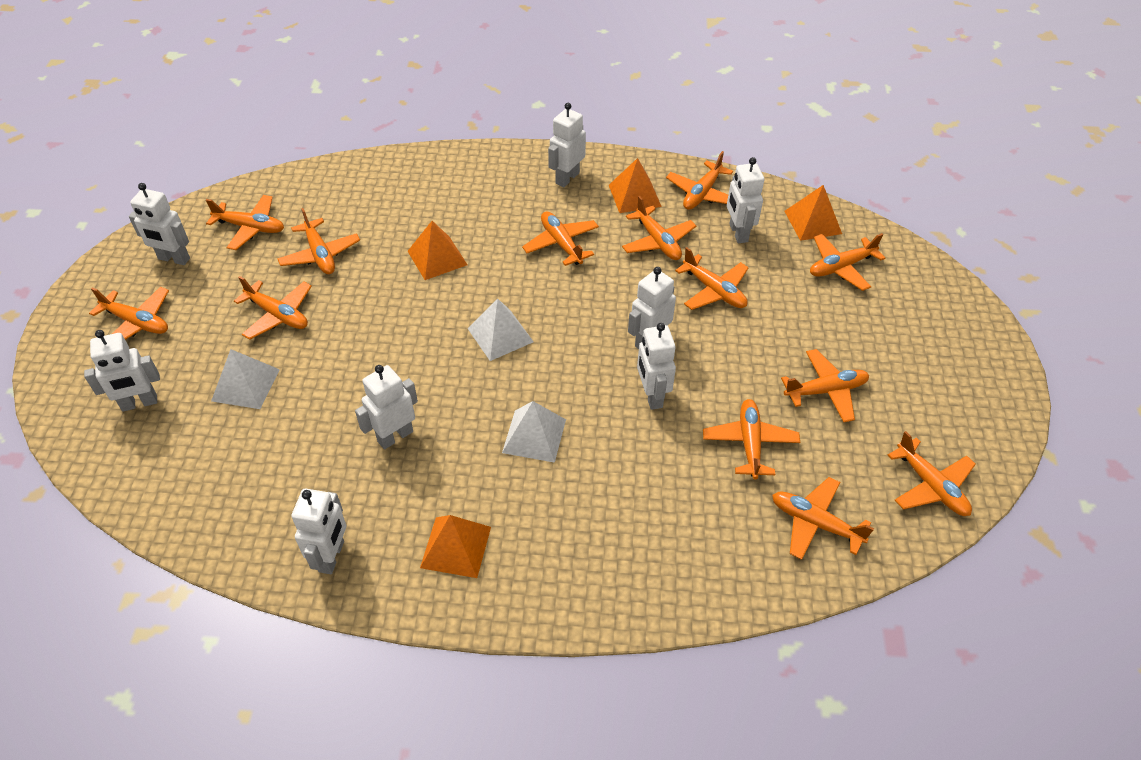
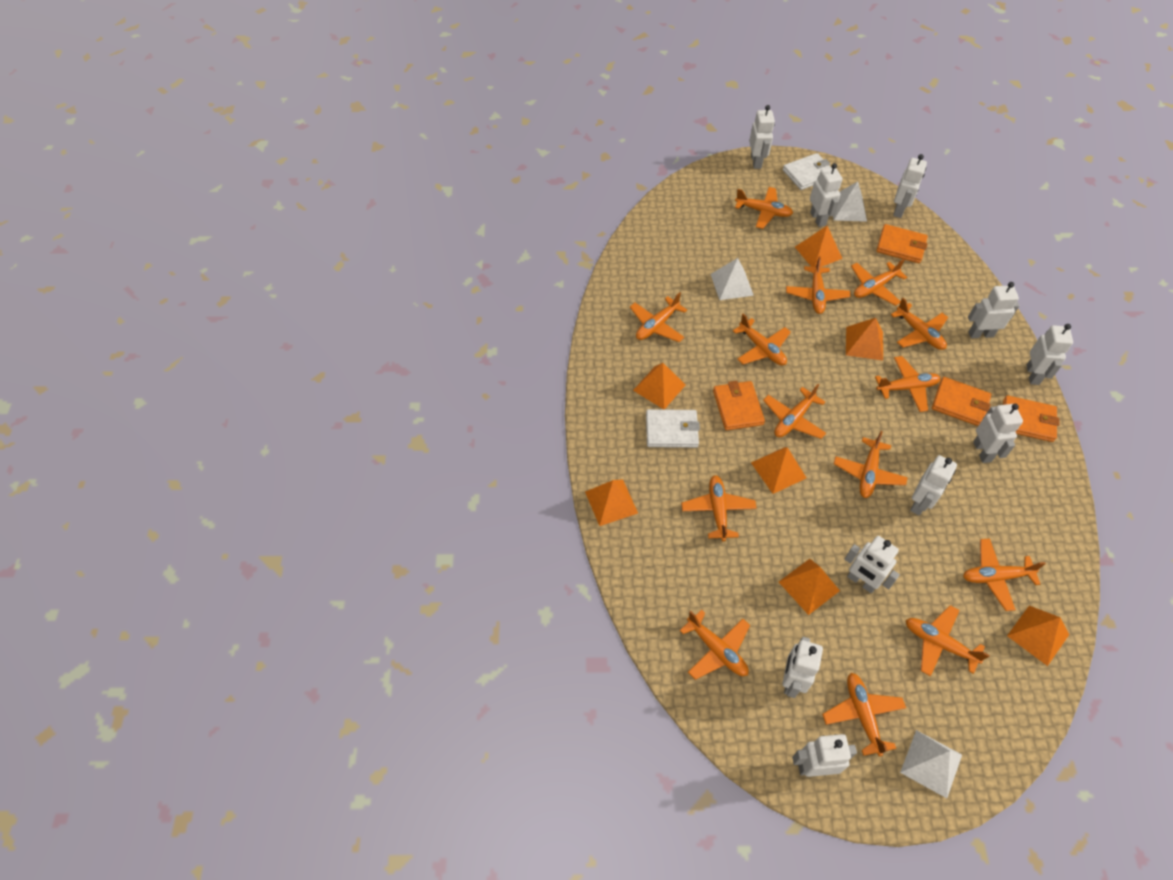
orange plane: [89,287,169,340] [206,195,284,250] [234,276,312,340] [277,208,360,274] [522,211,599,266] [622,196,696,260] [666,151,733,210] [675,247,749,310] [703,399,800,479] [772,477,874,560] [781,349,869,422] [810,233,885,291] [888,431,976,516] = 13 -> [630,292,687,342] [680,610,750,680] [681,475,757,542] [733,313,791,366] [735,187,793,229] [763,384,826,439] [786,256,851,314] [822,673,906,757] [834,431,908,498] [851,259,907,306] [875,356,941,412] [891,298,948,350] [906,605,990,676] [963,538,1046,611] = 14
orange pyramid: [408,221,468,280] [420,515,491,578] [609,158,662,213] [784,185,842,241] = 4 -> [585,479,638,526] [633,363,686,410] [751,447,806,494] [779,559,840,615] [795,226,842,267] [846,318,883,361] [1007,606,1069,666] = 7
orange wallet: none = 0 -> [713,381,765,430] [876,224,928,263] [932,377,992,426] [1003,395,1059,442] = 4
white robot: [84,330,160,412] [129,183,190,265] [291,488,346,574] [355,365,418,449] [548,103,586,187] [628,267,676,349] [637,323,676,410] [727,157,764,243] = 8 -> [749,105,775,169] [782,637,823,698] [792,734,857,777] [810,163,843,227] [845,536,900,593] [893,154,927,218] [910,455,957,515] [968,282,1019,338] [973,404,1023,463] [1026,324,1073,385] = 10
white wallet: none = 0 -> [646,409,700,448] [783,153,830,190] = 2

